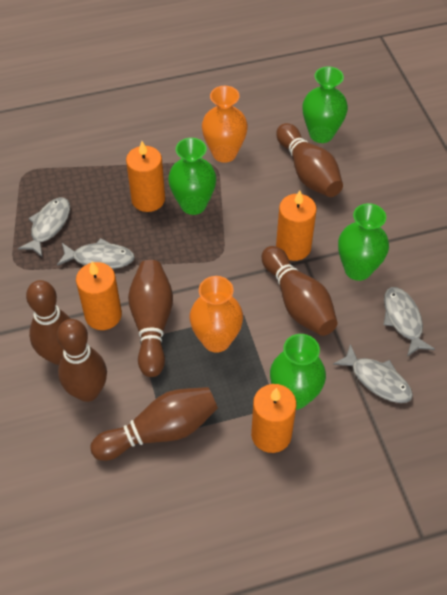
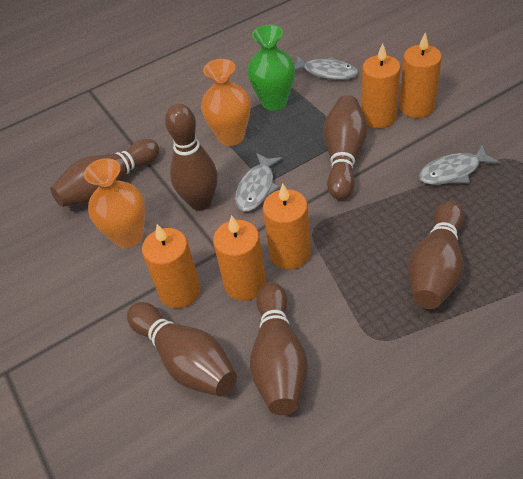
green vase: [168,138,216,215] [270,334,326,410] [302,66,348,143] [338,203,389,281] = 4 -> [248,25,295,111] = 1
grey fish: [18,197,70,258] [57,238,135,269] [333,344,413,403] [383,287,435,356] = 4 -> [235,153,283,212] [294,56,358,80] [419,144,500,185] = 3
orange candle: [76,262,122,330] [126,141,165,212] [251,384,296,453] [276,191,317,261] = 4 -> [142,224,201,308] [213,215,266,301] [263,183,311,270] [361,43,401,129] [399,32,442,118] = 5

